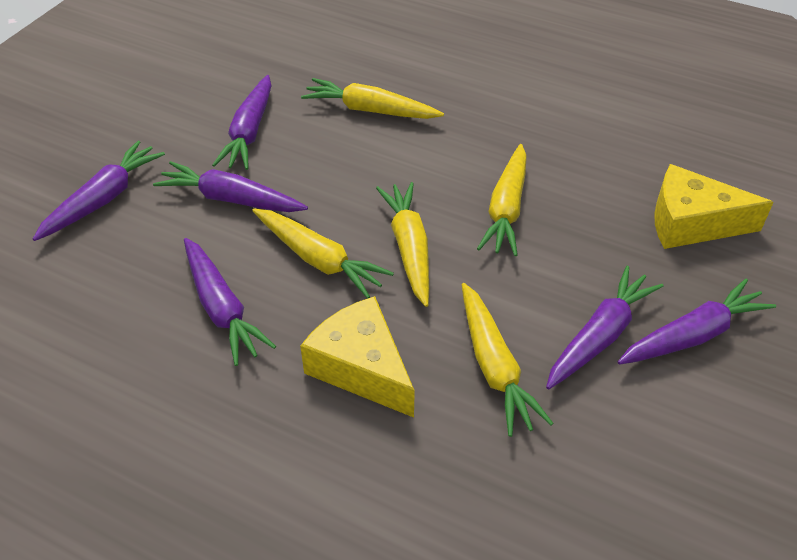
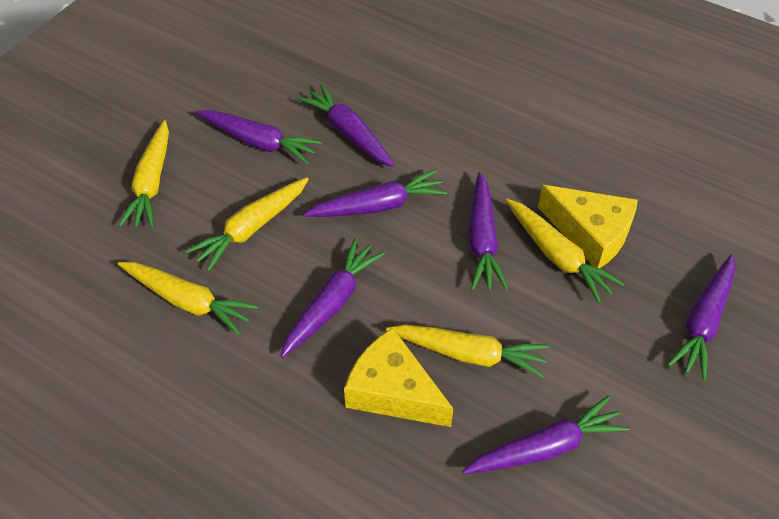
purple carrot: [33,141,165,241] [153,161,308,212] [184,238,276,366] [212,75,272,170] [546,266,663,389] [618,279,776,365] = 6 -> [196,110,322,164] [280,238,385,358] [298,84,395,167] [304,169,447,217] [462,396,629,474] [468,172,508,290] [667,254,735,381] = 7

